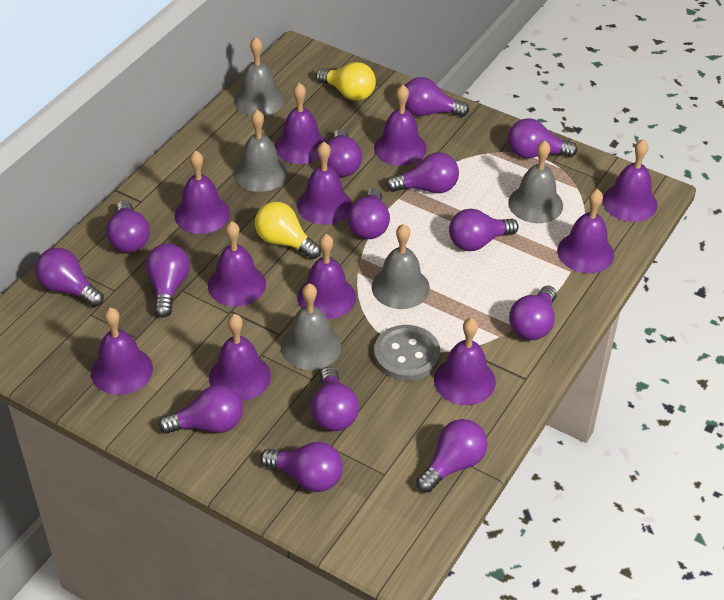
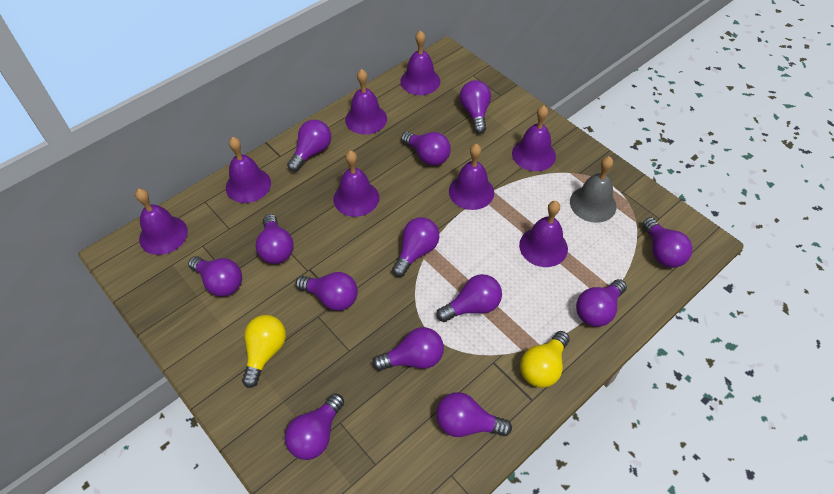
grey bell: [234,37,285,116] [234,110,288,192] [281,283,341,370] [372,224,430,309] [508,141,563,223] = 5 -> [570,156,616,223] = 1
grey button: [374,325,440,381] = 1 -> none = 0
purple bell: [91,308,153,395] [174,150,230,234] [208,221,266,307] [209,314,271,401] [275,83,327,164] [297,142,352,225] [297,234,356,319] [374,85,427,166] [434,318,496,405] [557,189,614,273] [602,139,657,222] = 11 -> [135,189,188,255] [226,137,271,203] [333,150,379,217] [345,69,387,134] [400,31,440,95] [449,144,494,210] [512,105,556,171] [519,201,568,267] = 8
purple light bulb: [35,248,104,307] [106,201,150,253] [145,243,190,318] [158,385,243,434] [260,442,343,492] [311,367,359,431] [327,129,362,177] [348,188,390,239] [386,152,459,193] [405,77,469,117] [416,419,487,492] [449,209,519,251] [508,118,577,158] [509,286,557,340] = 14 -> [188,256,242,297] [256,214,294,264] [285,393,344,460] [287,120,331,172] [295,272,358,311] [372,327,444,371] [392,217,439,277] [401,132,451,166] [436,274,502,322] [436,392,512,437] [460,80,491,134] [576,279,627,327] [642,217,692,268] = 13

